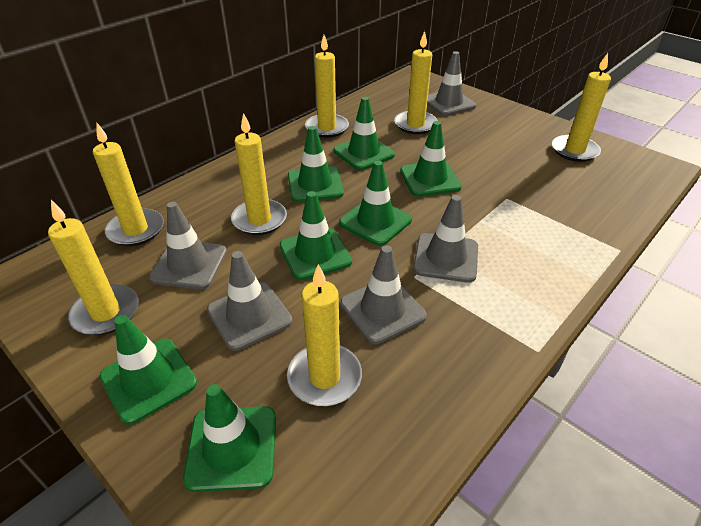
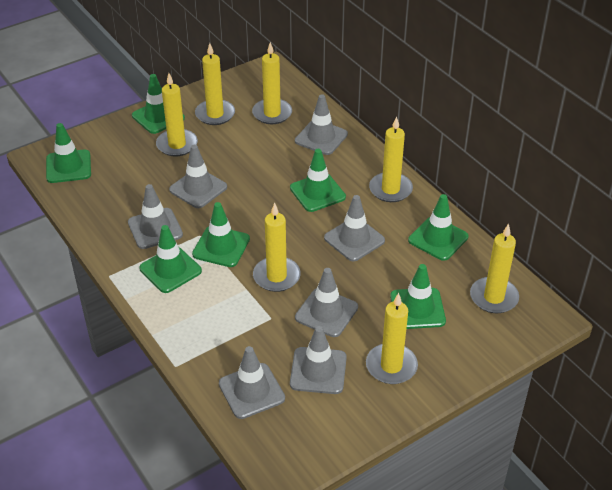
grey traffic cone: [149,202,227,290] [207,251,292,351] [340,245,427,344] [413,195,478,283] [427,51,476,116] = 5 -> [128,184,183,249] [169,145,227,208] [219,346,285,419] [290,326,347,394] [295,94,348,155] [295,268,358,337] [324,195,385,261] = 7

